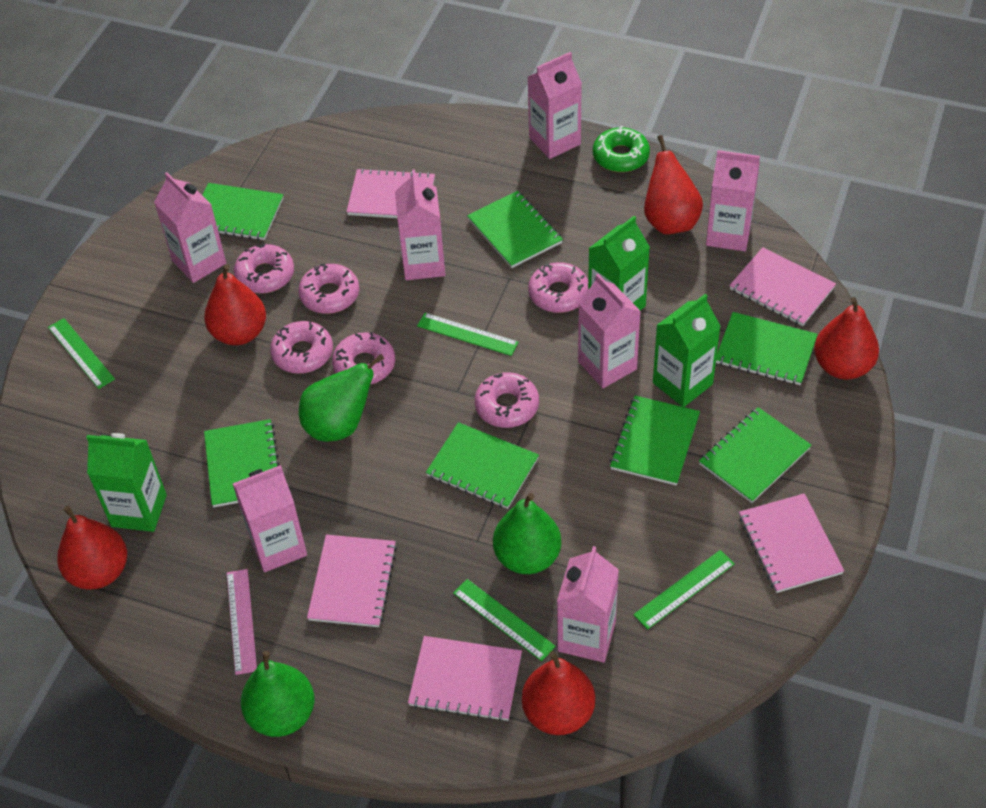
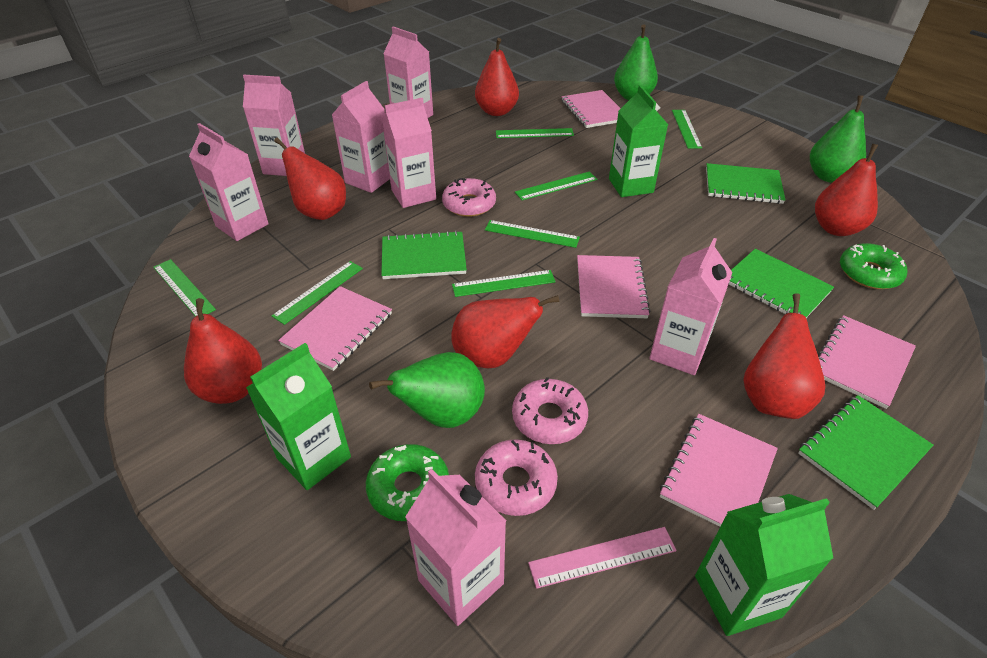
green donut: [593,126,650,172] = 1 -> [366,444,449,521] [840,243,907,289] = 2
green notebook: [202,183,283,240] [204,419,280,507] [426,422,539,509] [467,191,563,268] [610,395,700,486] [699,407,811,503] [716,312,818,385] = 7 -> [381,231,467,279] [706,163,786,204] [728,249,834,318] [798,395,933,510] = 4
green ruler: [48,318,115,389] [417,313,519,356] [453,579,556,661] [633,550,735,629] = 4 -> [153,259,216,317] [272,261,363,325] [452,270,556,297] [485,220,580,248] [496,128,574,138] [515,171,597,200] [672,110,702,149] = 7
pink donut: [234,244,294,293] [270,321,333,374] [298,264,359,314] [332,332,395,385] [475,372,539,428] [528,262,588,313] = 6 -> [442,178,496,217] [475,439,558,516] [512,377,588,444] = 3
red pear: [57,506,127,589] [204,265,266,345] [522,651,595,735] [644,135,703,234] [814,297,879,380] = 5 -> [184,298,262,404] [274,137,346,220] [451,295,559,369] [475,38,519,116] [743,293,825,419] [815,144,878,236] = 6

